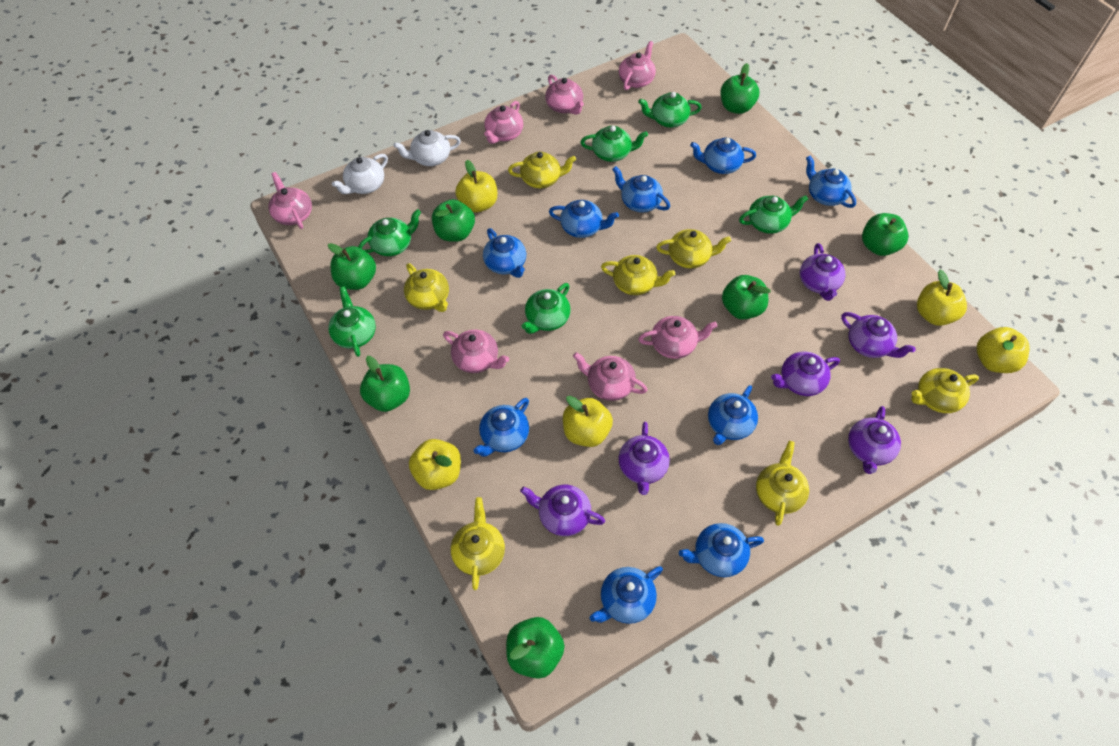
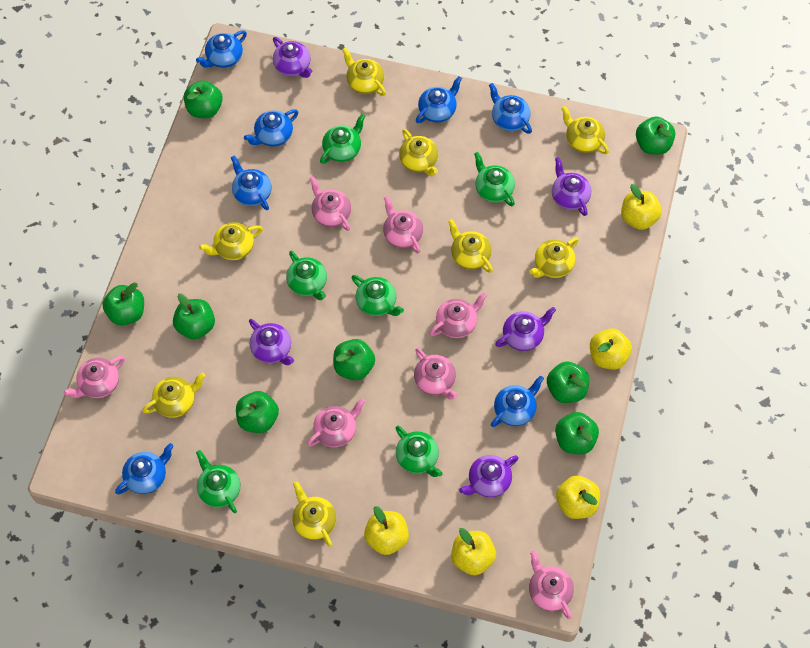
blue teapot: [474,398,529,457] [483,228,526,278] [549,200,619,238] [590,566,663,624] [612,166,670,212] [679,523,764,577] [690,138,756,174] [708,385,758,445] [806,156,856,208] = 9 -> [115,443,174,494] [196,30,247,68] [231,155,271,210] [244,109,298,146] [416,76,462,123] [489,83,532,134] [491,375,544,427] = 7
green apple: [328,243,376,290] [360,356,410,412] [432,199,475,242] [506,617,565,679] [721,63,759,114] [722,275,771,319] [862,213,908,256] = 7 -> [102,283,144,326] [173,294,215,340] [184,80,223,118] [236,391,279,433] [333,339,375,380] [547,361,589,403] [555,412,599,454] [636,116,675,155] = 8
purple teapot: [520,485,605,536] [618,422,670,495] [771,352,840,396] [800,243,845,301] [841,312,916,358] [848,406,901,474] = 6 -> [249,319,294,365] [273,37,312,78] [459,455,519,497] [495,307,556,351] [552,157,591,216] = 5
white teapot: [332,154,388,194] [393,130,461,166] = 2 -> none = 0
yellow teapot: [404,263,449,312] [451,497,505,590] [508,152,576,188] [601,255,675,295] [656,229,731,269] [756,441,809,526] [911,368,979,413] = 7 -> [142,373,205,418] [199,222,263,260] [292,481,336,547] [342,47,386,96] [399,129,438,176] [448,219,493,273] [529,237,579,278] [561,106,609,154] = 8

